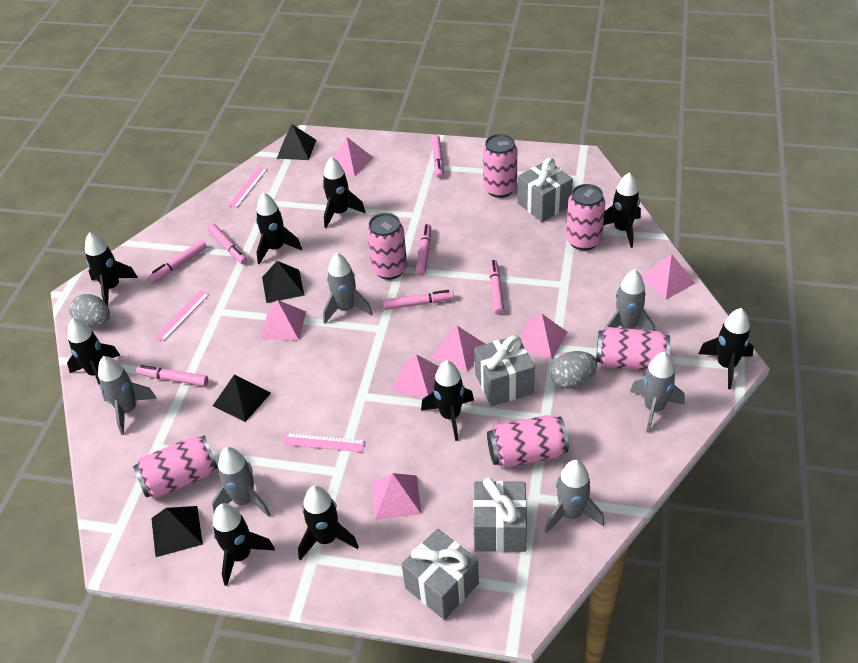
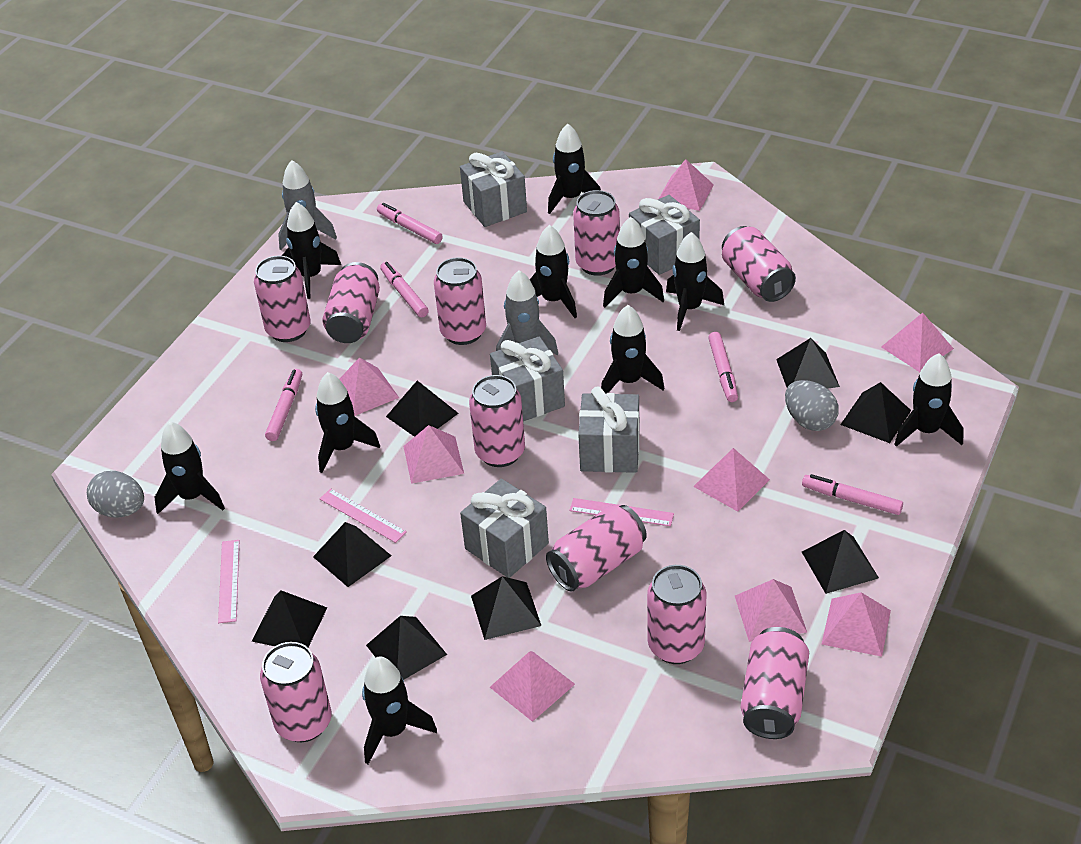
black pyramid: [151,506,203,557] [213,375,271,422] [262,261,304,303] [277,124,316,160] = 4 -> [252,590,327,647] [313,522,391,587] [366,616,447,680] [386,381,459,437] [471,576,541,640] [776,338,840,389] [802,530,879,594] [840,382,911,443] = 8
black rocket: [67,318,120,384] [85,232,138,306] [212,503,275,586] [256,192,302,264] [298,486,359,560] [322,157,365,228] [421,360,474,441] [603,172,641,248] [698,308,754,389] = 9 -> [154,422,225,514] [282,202,341,299] [315,372,380,473] [362,657,437,764] [530,225,577,318] [548,124,601,214] [601,305,664,393] [603,217,664,307] [666,232,724,331] [894,353,963,447] = 10
grey gift: [402,529,479,620] [473,477,527,552] [474,335,535,406] [518,158,573,222] = 4 -> [460,151,527,227] [460,479,549,578] [490,336,565,421] [578,386,640,473] [629,195,700,275] = 5
grey rocket: [98,356,157,435] [212,447,271,517] [323,253,372,324] [545,460,604,534] [605,269,655,331] [630,352,685,433] = 6 -> [278,160,337,250] [496,270,558,355] = 2
pink can: [133,435,218,498] [367,213,407,280] [483,134,517,198] [487,415,569,468] [566,184,605,251] [596,327,670,371] = 6 -> [254,256,311,342] [260,642,331,742] [322,262,380,343] [434,257,486,345] [469,375,525,467] [546,505,647,592] [573,190,620,276] [647,565,706,664] [722,226,796,302] [741,627,809,739] = 10
pink marker: [136,365,208,386] [148,240,207,283] [208,224,247,264] [383,290,454,310] [416,224,431,276] [431,135,444,178] [489,259,504,315] = 7 -> [265,369,302,441] [377,203,443,244] [380,262,429,317] [708,332,738,402] [802,474,903,515] = 5
pink pyramid: [260,300,306,341] [333,137,373,176] [372,473,421,520] [392,354,439,399] [431,326,485,372] [520,314,567,360] [642,254,695,300] = 7 -> [339,357,399,416] [403,425,464,484] [490,651,575,722] [659,159,714,211] [693,448,770,512] [735,579,807,642] [822,592,891,657] [881,313,954,372] = 8

